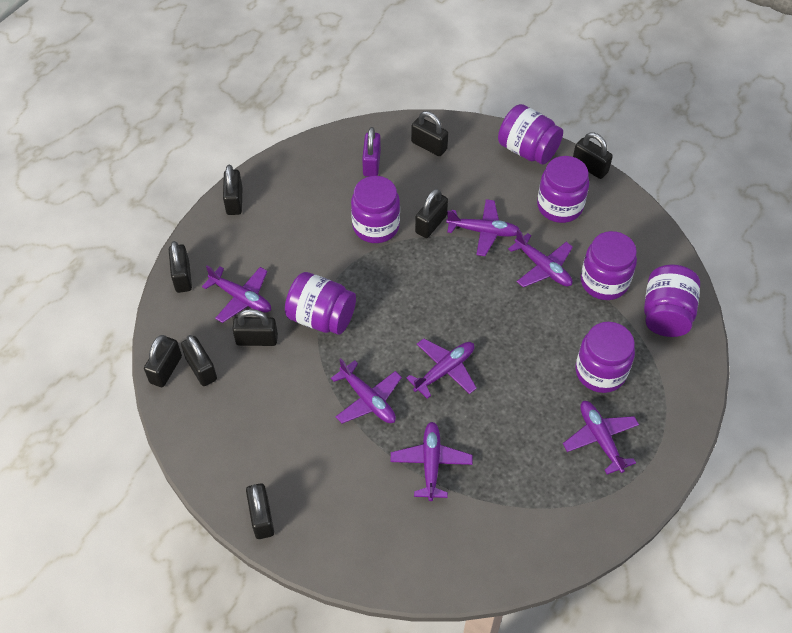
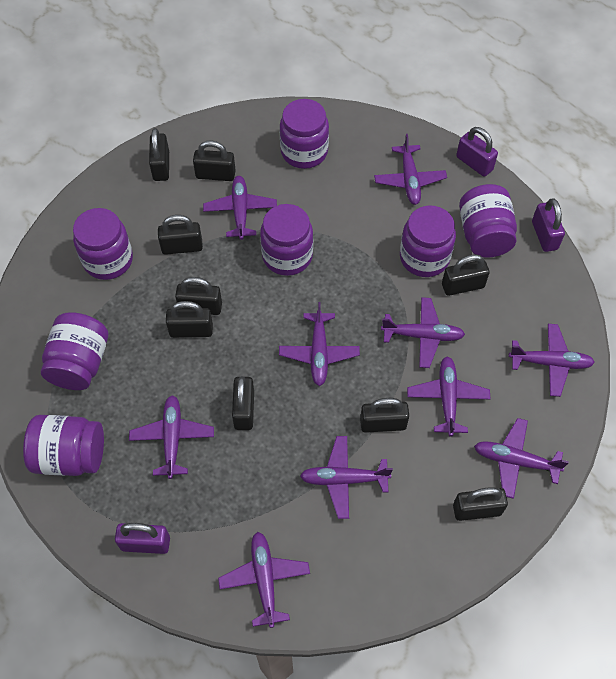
purple padlock: [362,127,381,177] = 1 -> [115,523,170,554] [456,127,498,177] [532,198,565,252] = 3
purple plane: [202,266,271,323] [331,358,402,423] [390,422,472,501] [406,338,477,399] [446,199,520,256] [508,230,573,287] [563,401,639,474] = 7 -> [129,395,214,479] [203,176,277,240] [218,532,310,628] [279,302,360,386] [300,436,393,519] [374,134,447,205] [381,297,465,368] [407,357,491,437] [474,418,569,499] [509,324,595,397] = 10

